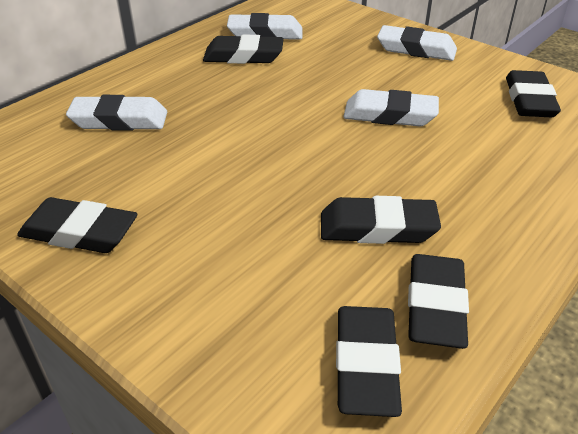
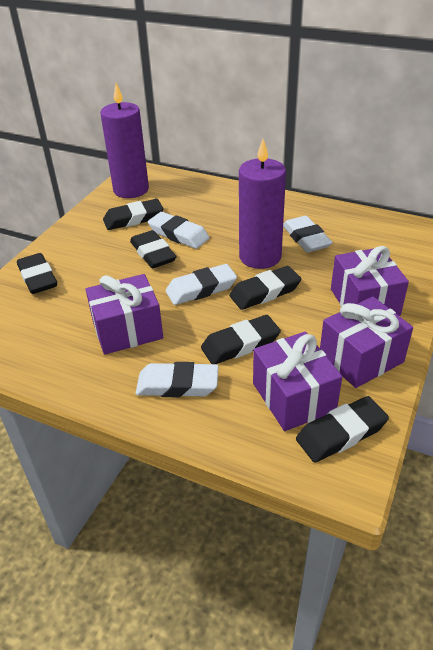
purple candle: none = 0 -> [100,83,149,198] [239,139,286,269] = 2
purple gift: none = 0 -> [86,274,163,355] [253,332,342,431] [320,297,413,388] [331,246,409,316] = 4

